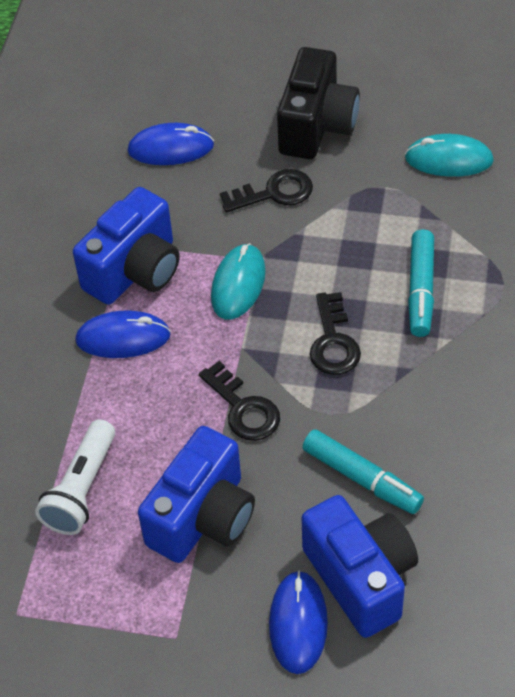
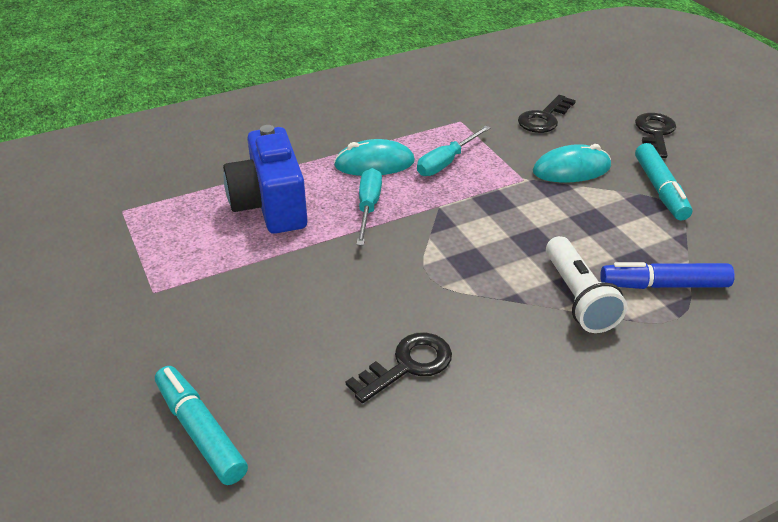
black camera: [277,47,360,159] = 1 -> none = 0
blue camera: [73,187,180,305] [138,426,255,563] [302,495,418,638] = 3 -> [223,125,308,234] = 1
blue marker: none = 0 -> [600,262,735,289] = 1
blue mouse: [75,311,171,358] [127,123,214,165] [269,571,328,674] = 3 -> none = 0
turquoise screwdriver: none = 0 -> [356,168,382,246] [417,126,490,176] = 2

